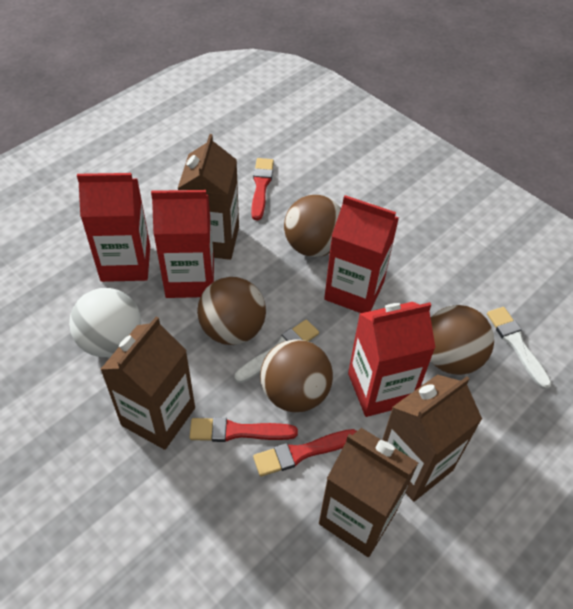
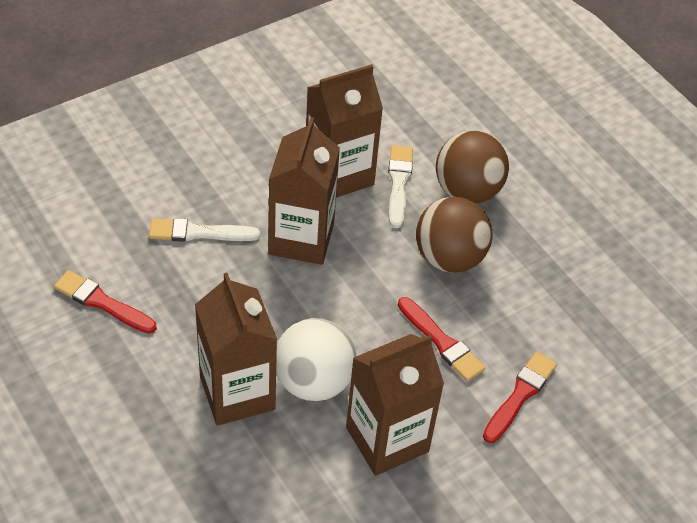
brown ball: [197,277,266,345] [260,339,333,412] [284,195,341,257] [430,305,494,375] = 4 -> [416,196,492,273] [436,131,509,203] = 2
red carton: [77,173,150,282] [151,190,214,298] [324,195,399,313] [348,302,436,417] = 4 -> none = 0

